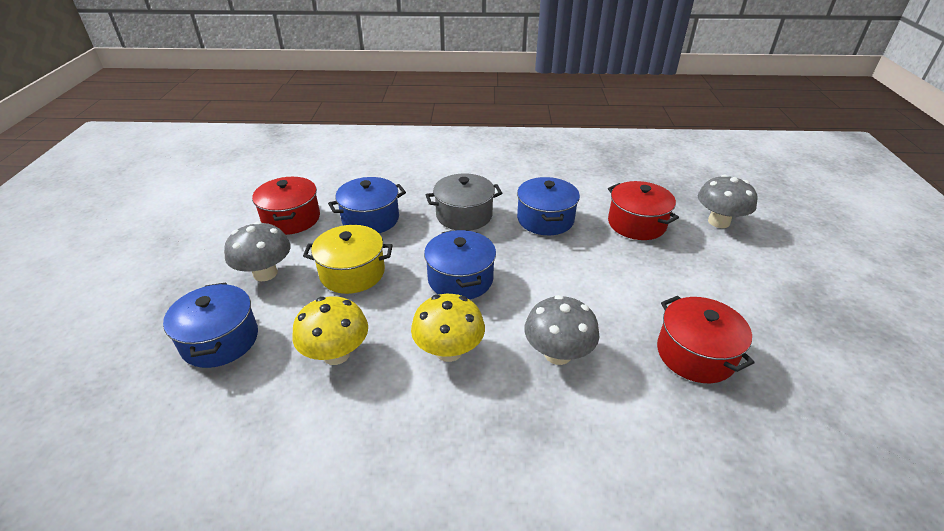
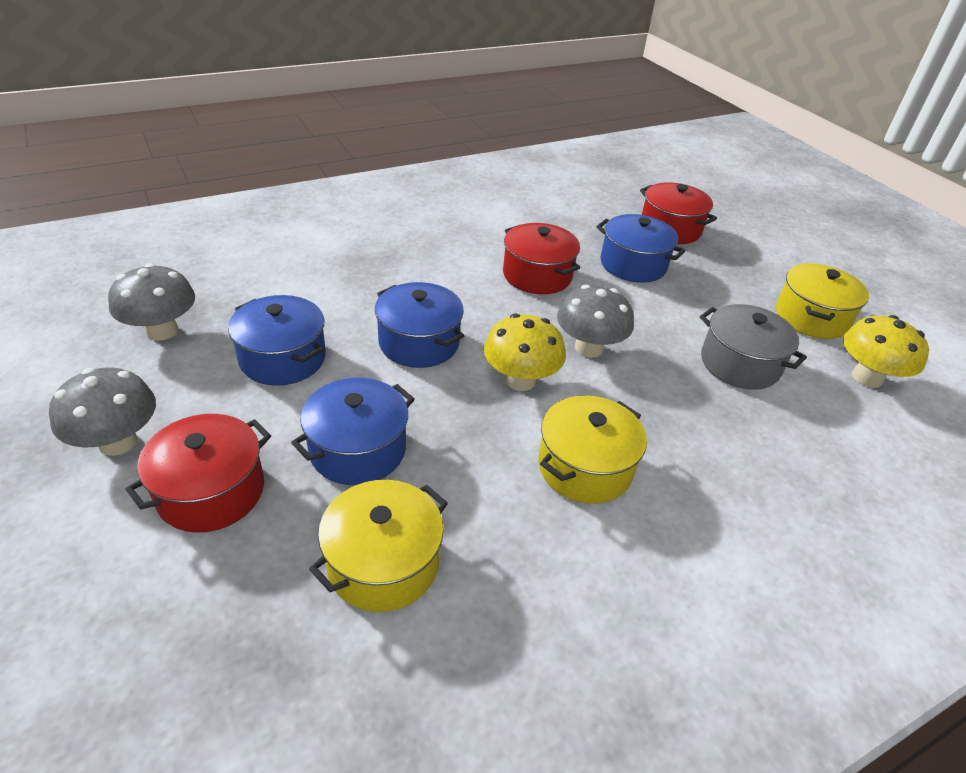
yellow pot: [303,225,393,294] = 1 -> [309,480,448,612] [538,395,647,504] [776,263,869,339] = 3

